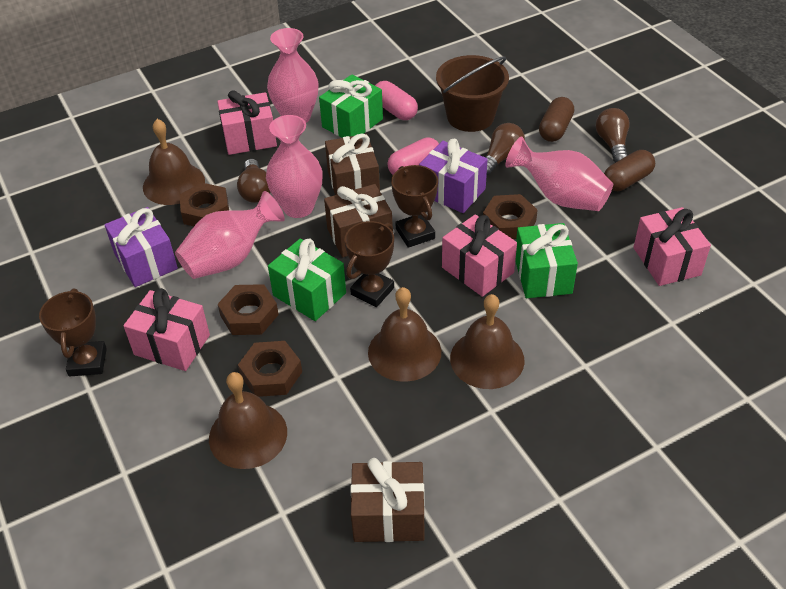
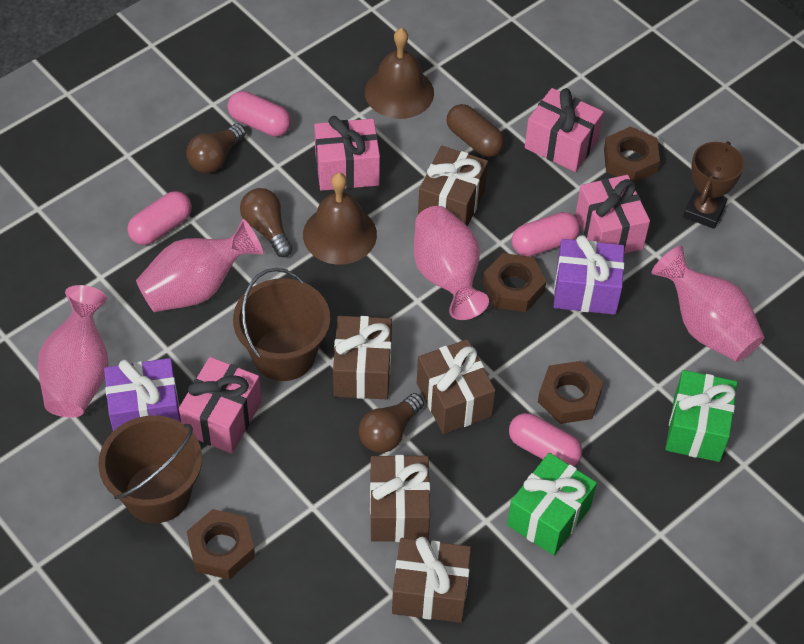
brown bell: [143,119,205,205] [209,372,287,469] [368,287,441,382] [450,294,525,389] = 4 -> [303,173,377,264] [365,28,434,119] = 2
brown bucket: [436,55,509,132] = 1 -> [98,415,202,523] [233,268,330,381] = 2
brown capsule: [539,97,574,142] [604,150,655,191] = 2 -> [447,104,504,157] = 1
brown gift: [324,184,393,257] [325,134,380,195] [350,458,424,542] = 3 -> [333,316,392,400] [370,455,430,542] [392,537,471,623] [417,339,496,434] [418,146,488,227] = 5
brown trophy: [39,289,107,376] [345,221,394,307] [391,165,438,248] = 3 -> [683,141,744,229] = 1
green gift: [268,238,346,321] [319,74,383,138] [515,223,578,298] = 3 -> [507,453,597,556] [665,370,737,462] = 2
pink capsule: [375,81,418,120] [387,137,439,175] = 2 -> [128,191,192,245] [227,91,291,136] [509,413,582,466] [512,212,580,257] = 4

